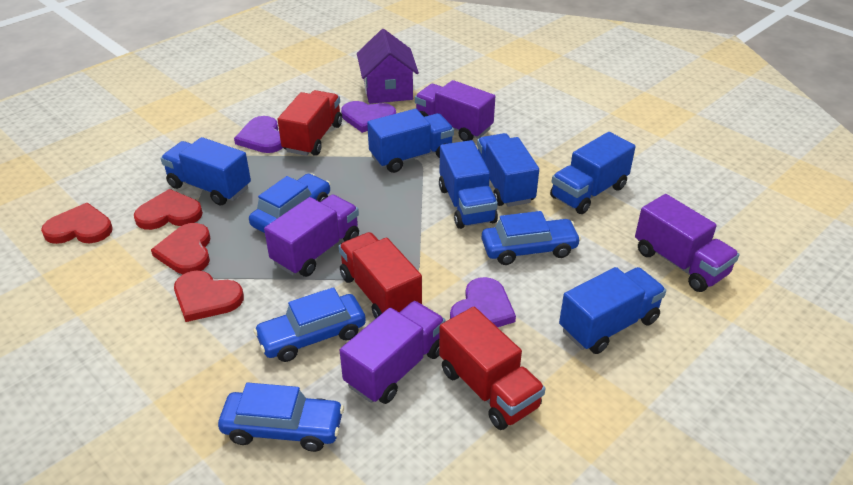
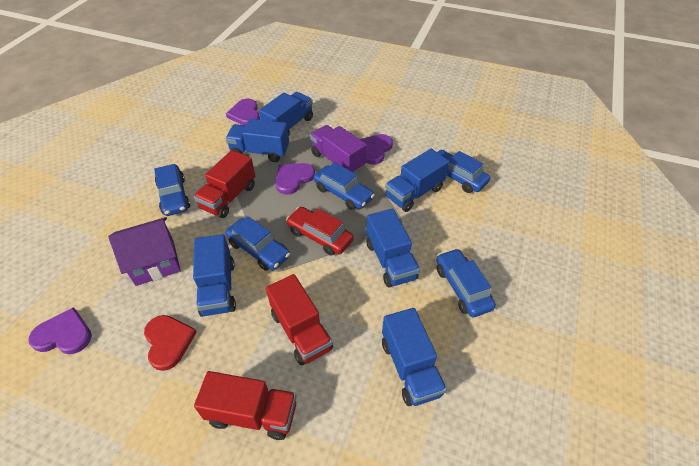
blue car: [218,382,344,452] [249,174,330,233] [253,287,366,362] [481,211,581,265] = 4 -> [154,164,190,216] [225,216,290,271] [313,162,375,210] [437,150,490,193] [437,248,496,317] = 5
purple heart: [234,116,283,153] [341,101,396,133] [450,277,516,327] = 3 -> [28,307,92,354] [226,99,260,125] [275,163,315,195] [360,134,393,165] = 4
purple truck: [264,194,359,277] [339,301,446,404] [415,80,495,141] [635,194,739,292] = 4 -> [310,125,367,173] = 1
red car: none = 0 -> [286,207,353,256] = 1
red heart: [41,203,113,244] [134,189,203,230] [151,223,211,274] [174,270,244,322] = 4 -> [144,315,197,371] = 1

